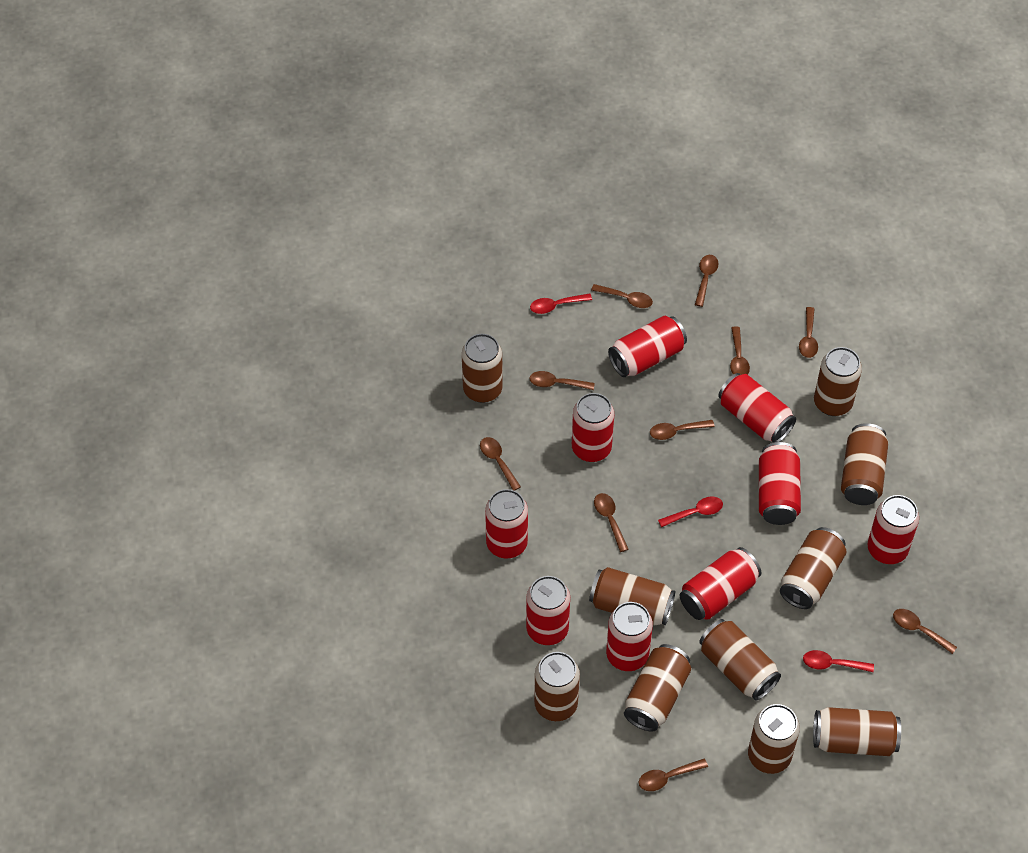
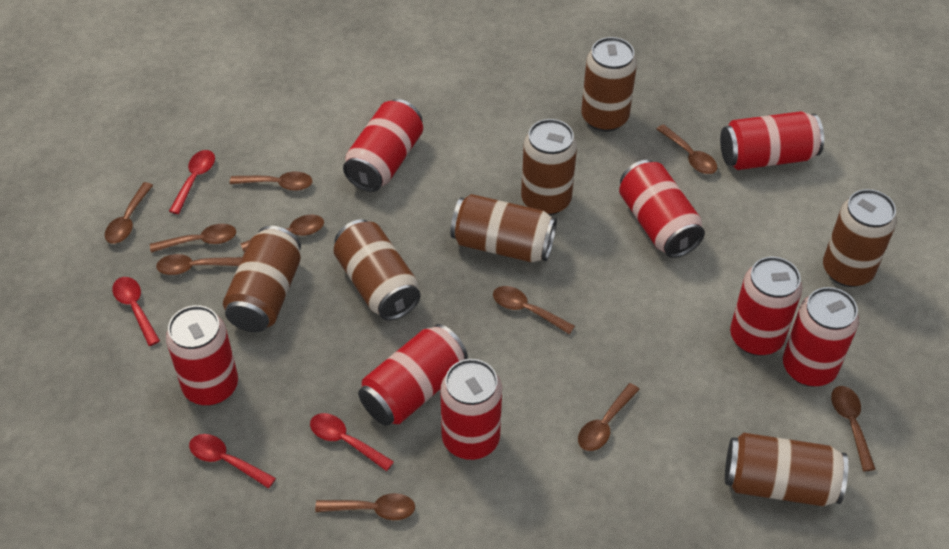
brown can: [462,334,503,403] [534,652,580,721] [589,567,675,625] [624,644,691,732] [699,619,781,701] [748,704,800,774] [780,527,847,609] [813,707,901,756] [814,347,862,416] [841,423,888,505] = 10 -> [223,226,301,332] [334,219,420,321] [450,194,557,262] [521,119,577,215] [581,37,637,132] [725,433,848,506] [823,189,897,287] = 7
red can: [485,489,528,559] [526,576,570,645] [572,393,614,462] [606,602,653,671] [608,316,687,377] [680,547,761,620] [718,373,796,443] [759,442,801,525] [867,495,919,564] = 9 -> [166,305,238,405] [343,99,423,192] [358,324,468,426] [440,359,502,460] [619,160,705,258] [720,111,824,170] [730,257,802,356] [783,287,859,387] = 8
red spoon: [530,293,592,314] [658,497,723,527] [803,650,874,672] = 3 -> [112,277,160,346] [169,150,215,214] [189,434,276,489] [310,413,394,471] = 4

